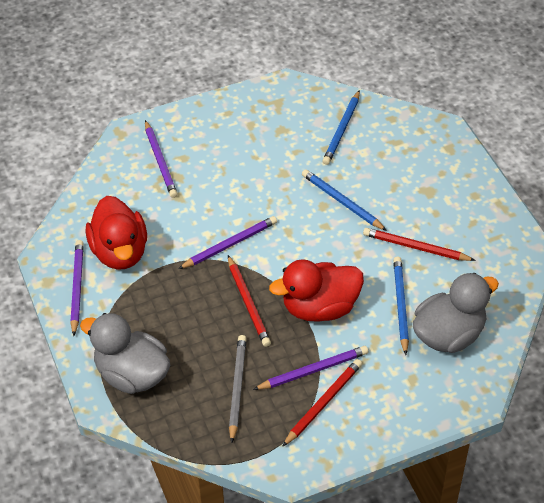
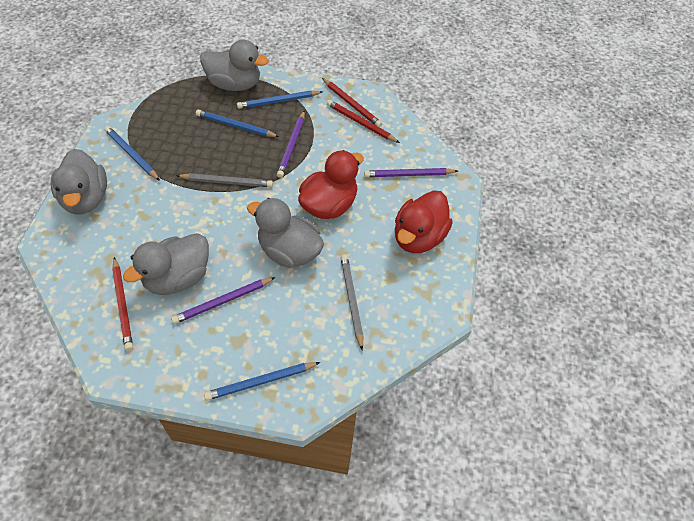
blue pencil: [302,169,387,231] [322,90,360,165] [393,257,409,355] = 3 -> [104,126,160,181] [196,110,279,137] [204,362,321,401] [237,91,323,109] = 4
grey duck: [80,313,170,394] [413,273,499,353] = 2 -> [50,149,107,214] [123,233,209,295] [200,40,269,91] [247,198,324,268] = 4
grey pencil: [229,335,247,443] = 1 -> [176,173,273,187] [341,254,363,350] = 2
purple pencil: [70,240,84,336] [145,120,178,198] [178,216,277,269] [253,346,368,390] = 4 -> [171,277,276,324] [277,110,305,178] [364,168,458,177] = 3

